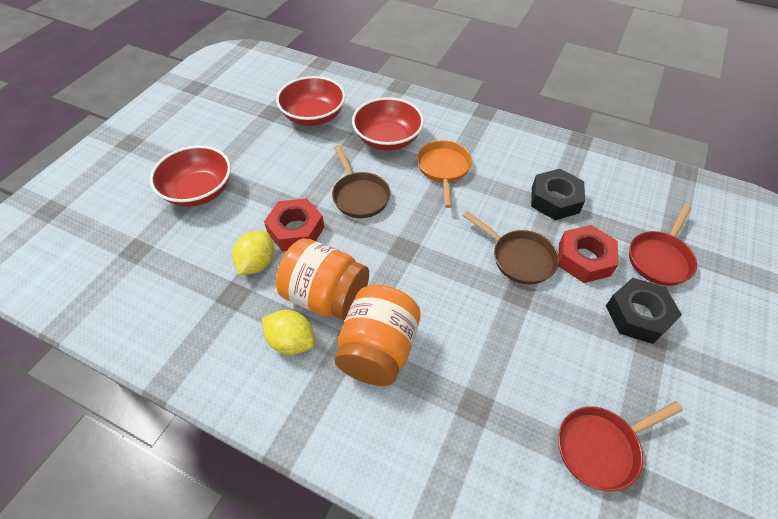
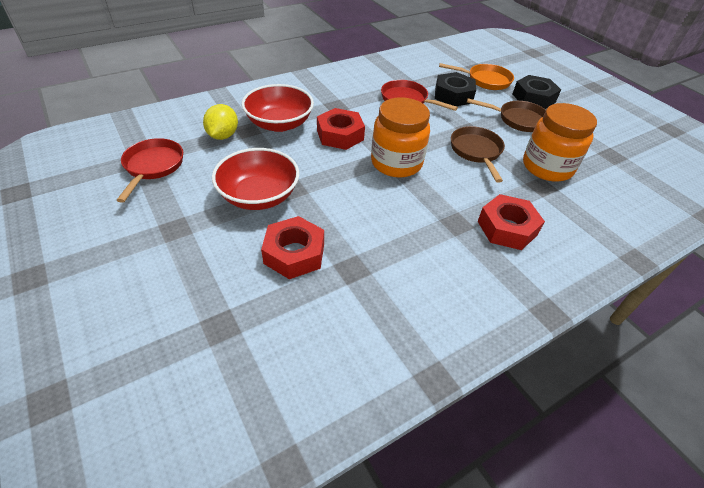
red bowl: [150,145,231,207] [276,76,345,126] [352,97,424,151] = 3 -> [212,148,299,210] [242,84,314,132] = 2
red nut: [264,198,324,251] [558,225,618,283] = 2 -> [261,216,324,279] [317,108,365,150] [478,194,545,250] = 3
yellow lemon: [232,231,274,275] [262,310,315,355] = 2 -> [203,104,238,140] = 1

